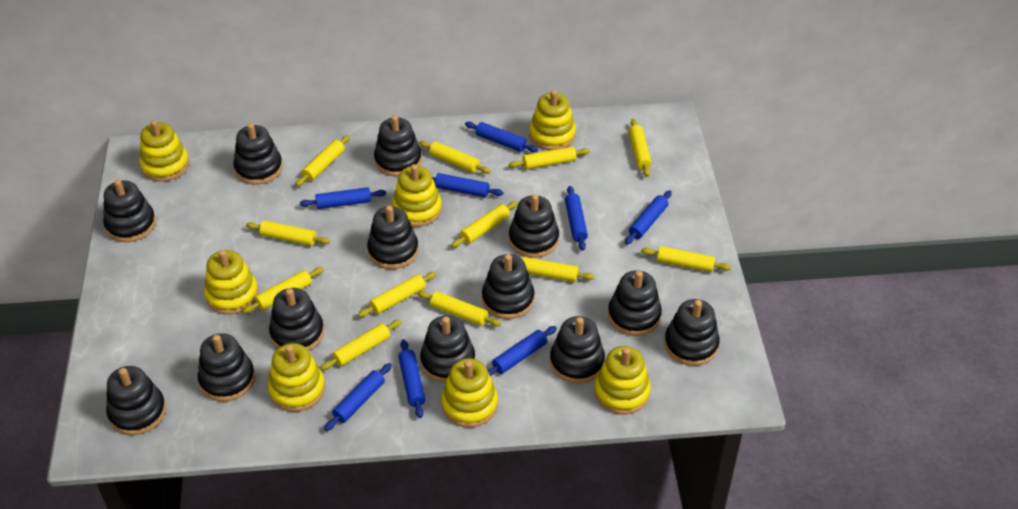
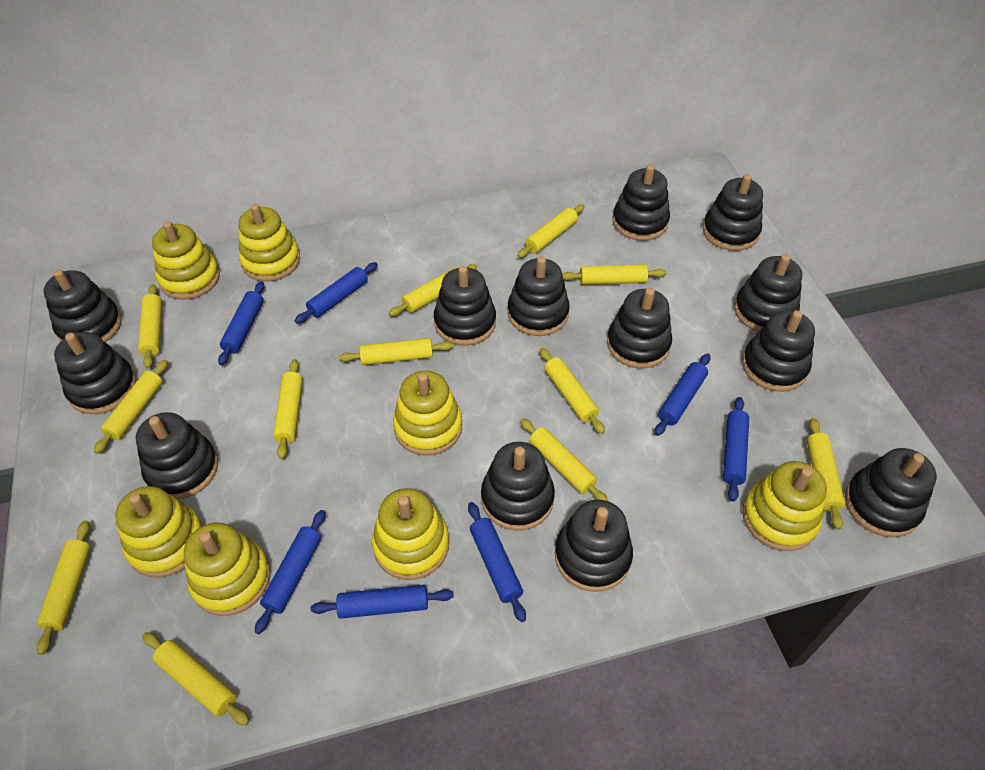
blue rolling pin: [300,187,386,209] [324,363,392,431] [398,339,425,418] [432,173,503,197] [465,122,538,152] [488,326,557,377] [565,186,588,250] [625,190,672,245] = 8 -> [218,281,264,365] [255,510,325,634] [295,262,378,324] [311,585,453,619] [468,502,526,622] [655,353,711,436] [723,397,749,502] = 7

